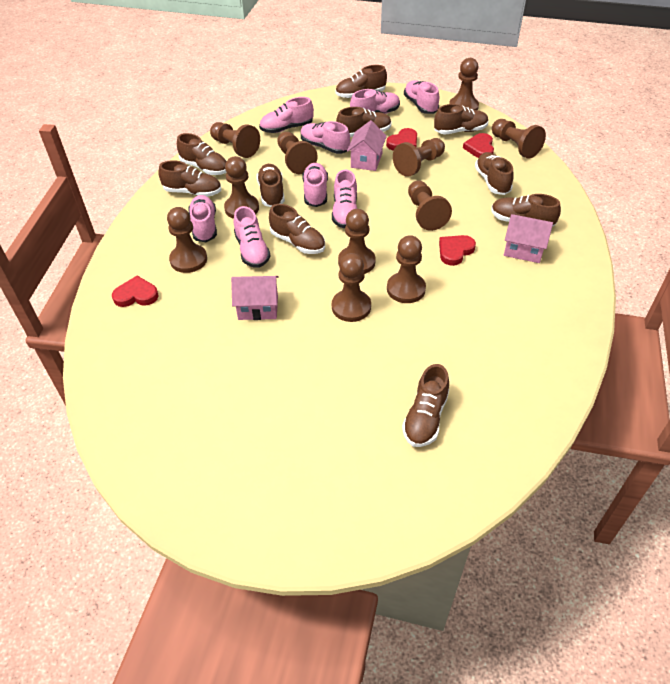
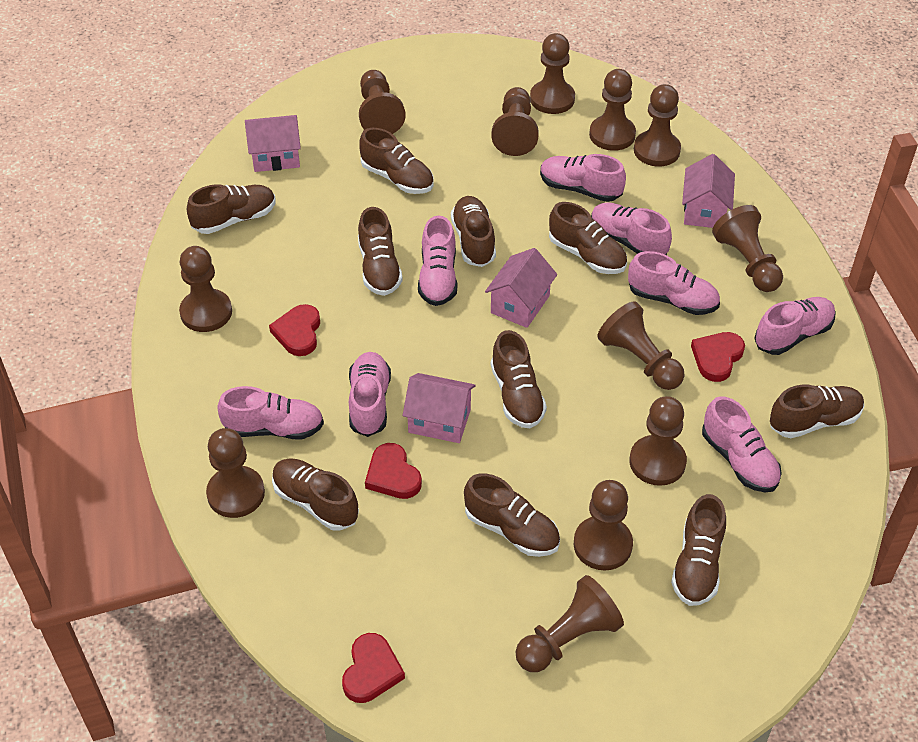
brown pawn: [167,207,207,273] [210,122,260,158] [224,156,259,219] [277,131,318,174] [332,253,371,322] [338,209,376,274] [387,235,426,303] [393,138,445,177] [408,180,452,231] [449,58,479,110] [492,119,546,159] = 11 -> [179,246,232,332] [206,428,265,518] [359,70,406,134] [491,87,539,156] [516,575,624,672] [530,33,575,114] [573,480,633,570] [589,69,636,151] [597,302,685,390] [629,396,687,486] [634,84,681,166] [712,205,783,292] = 12
pink house: [231,276,279,320] [347,120,387,171] [504,214,553,263] = 3 -> [245,115,301,172] [403,373,476,443] [485,248,557,328] [682,154,735,228] = 4

